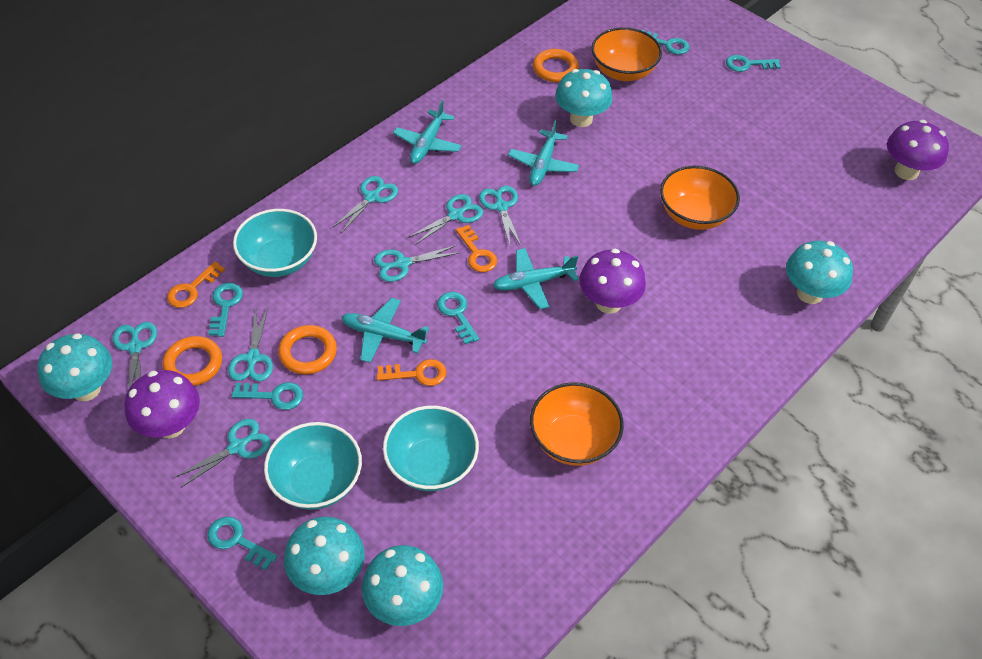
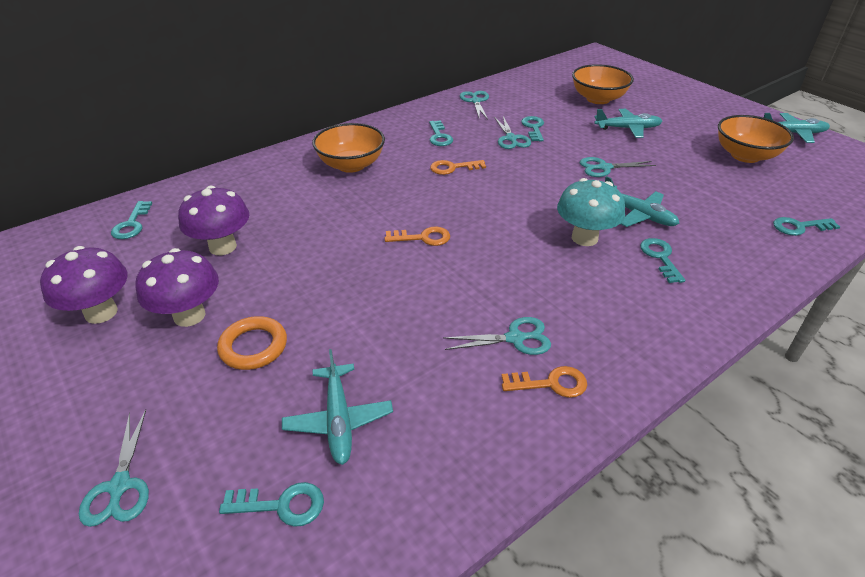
orange ring: [162,336,222,386] [278,325,337,374] [533,49,579,82] = 3 -> [217,316,287,370] = 1
turquoise bowl: [233,209,317,277] [264,422,362,510] [383,406,479,491] = 3 -> none = 0
turquoise mushroom: [37,333,112,401] [284,516,365,595] [362,545,444,626] [555,69,613,127] [786,241,853,304] = 5 -> [557,178,625,246] = 1
turquoise scissors: [113,322,157,388] [174,419,271,488] [228,307,273,381] [332,176,398,233] [374,245,459,282] [408,194,483,245] [479,186,521,246] = 7 -> [79,410,149,527] [443,317,551,355] [460,91,489,119] [494,116,531,149] [580,157,656,177] = 5

